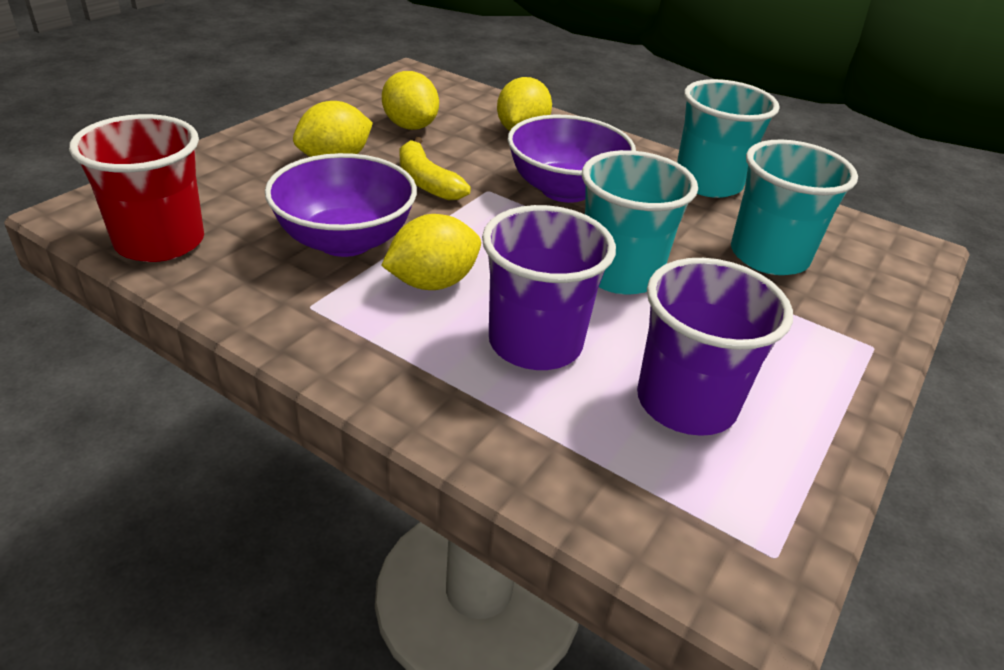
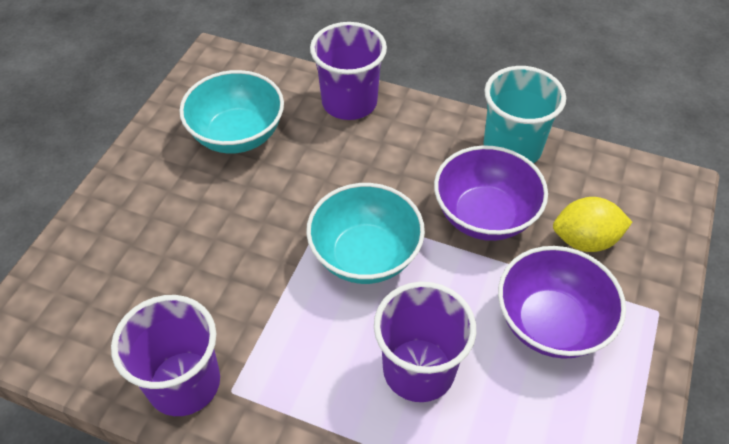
purple cup: [482,205,616,370] [637,258,793,436] = 2 -> [111,295,220,416] [310,22,387,120] [374,282,476,402] = 3
red cup: [69,114,204,262] = 1 -> none = 0
turquoise bowl: none = 0 -> [179,70,284,153] [306,183,425,284] = 2
turquoise cup: [582,150,698,294] [677,79,780,198] [731,139,858,275] = 3 -> [483,66,566,163] = 1
yellow banana: [400,137,471,200] = 1 -> none = 0
yellow lemon: [293,101,373,157] [381,214,481,290] [382,71,439,130] [497,77,552,131] = 4 -> [553,197,632,252] = 1

